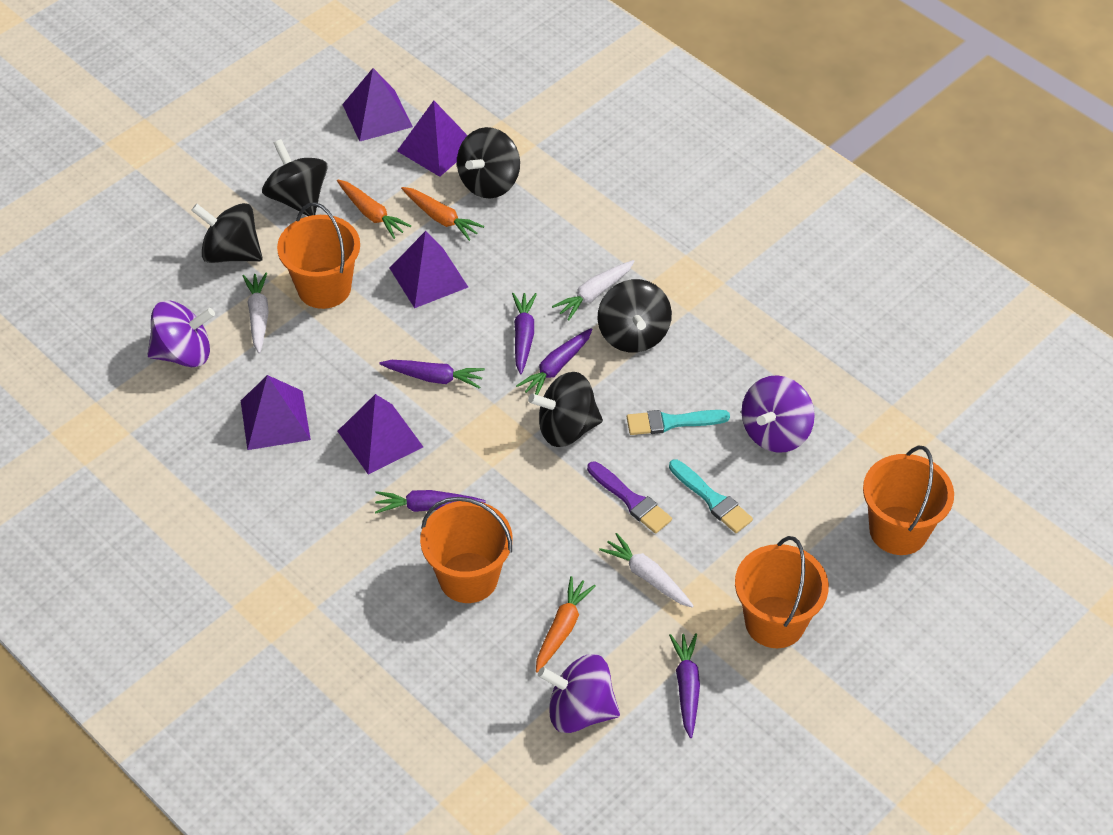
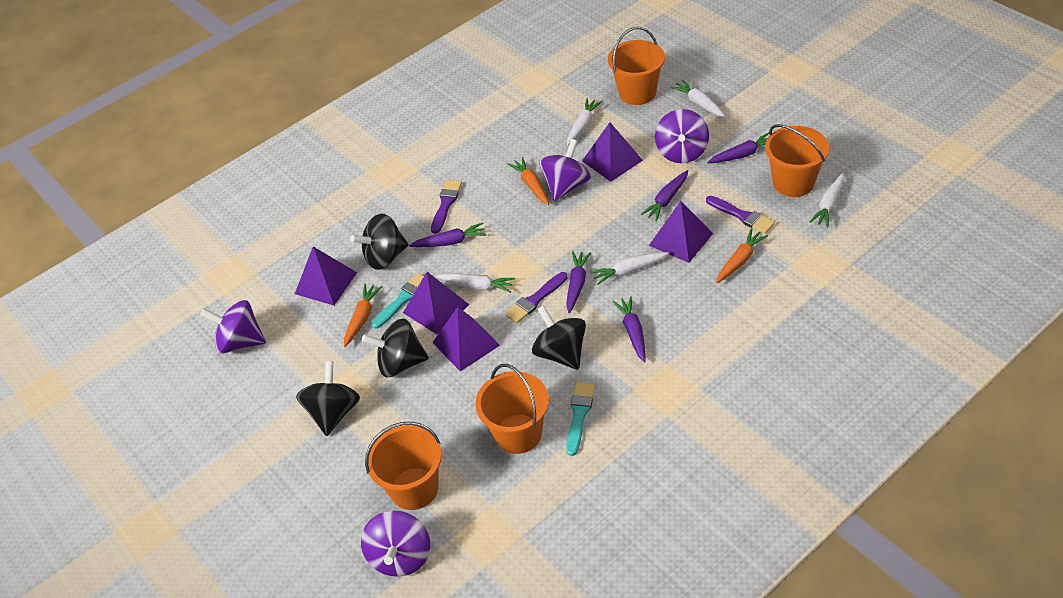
black spinning top: [191,203,263,263] [262,139,328,216] [457,127,520,199] [528,372,603,447] [598,279,672,352] = 5 -> [296,361,360,436] [351,213,408,270] [362,318,429,378] [532,305,586,370] = 4
purple brush: [587,461,672,534] = 1 -> [431,180,462,234] [505,272,568,323] [706,196,775,234] = 3
purple spinning top: [147,301,215,367] [538,654,620,733] [741,375,815,453] = 3 -> [200,300,266,354] [361,511,430,577] [539,139,591,201] [655,109,709,163] = 4
white carrot: [243,273,269,354] [552,260,635,321] [599,533,694,608] = 3 -> [436,273,515,293] [567,98,602,146] [590,252,669,285] [671,80,726,117] [810,173,845,227] = 5

